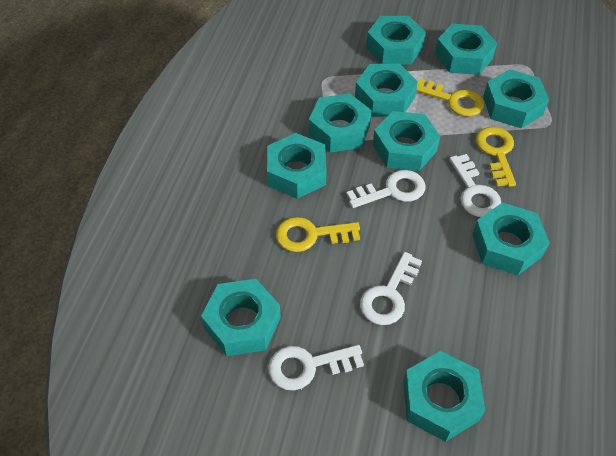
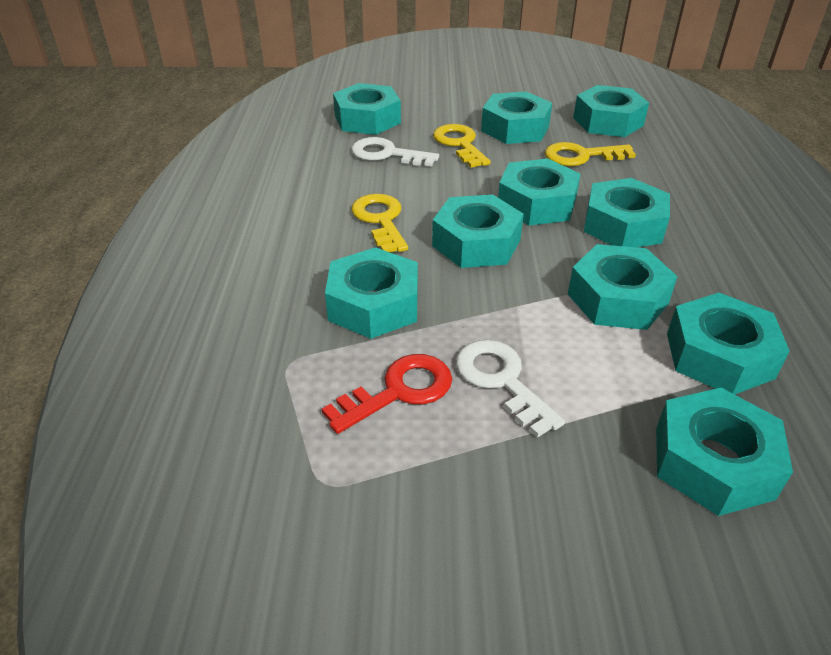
red key: none = 0 -> [322,354,452,434] = 1
white key: [268,345,364,390] [347,170,425,208] [360,252,422,325] [449,154,501,217] = 4 -> [351,137,439,167] [456,340,565,438] = 2

